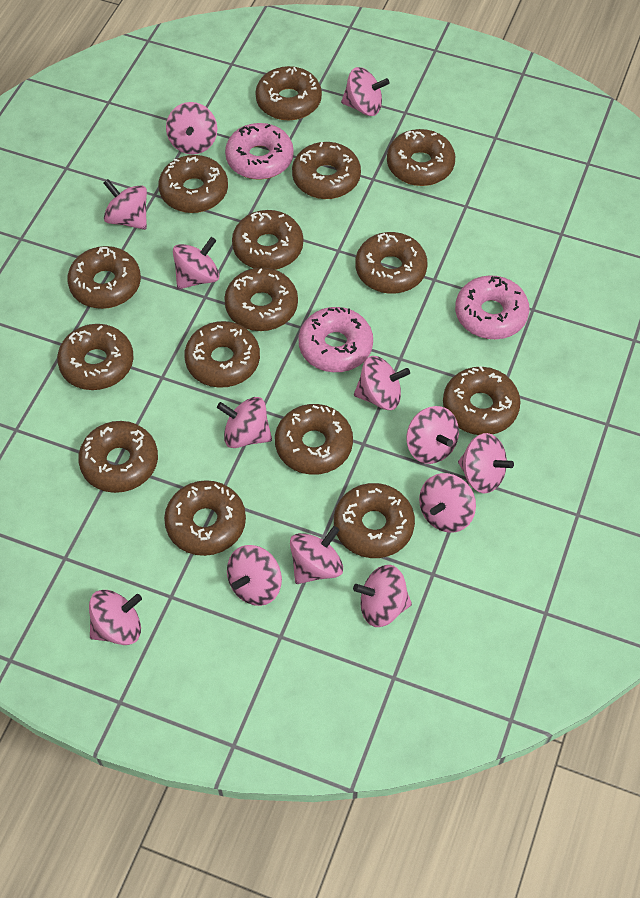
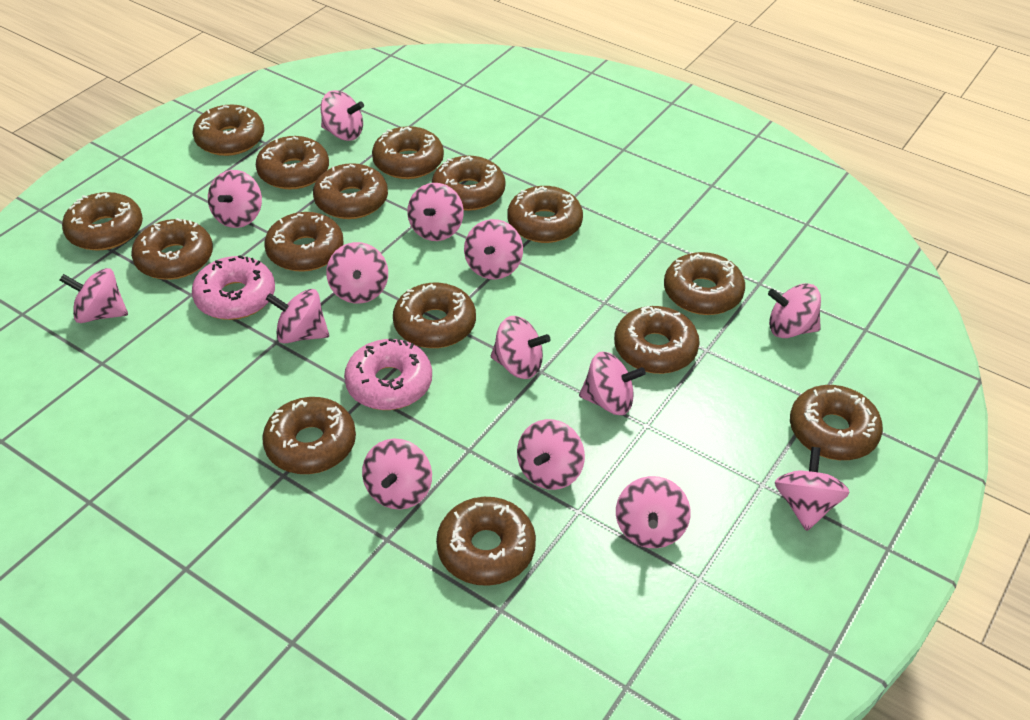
pink donut: [225,123,294,180] [298,307,373,372] [455,275,529,339] = 3 -> [192,255,275,320] [344,338,432,410] = 2
pink spinning top: [89,590,142,645] [104,179,147,230] [166,102,217,155] [173,237,220,289] [217,397,272,448] [227,545,282,606] [290,526,343,584] [341,67,390,116] [353,565,412,627] [354,356,410,410] [406,406,459,464] [419,473,476,533] [458,433,514,493] = 13 -> [59,268,128,323] [208,170,262,228] [266,289,329,343] [321,90,364,141] [326,242,388,304] [362,439,432,510] [407,183,464,241] [464,219,523,279] [491,316,550,379] [517,419,585,490] [579,351,646,415] [616,476,691,548] [768,283,821,338] [775,447,849,531] = 14

